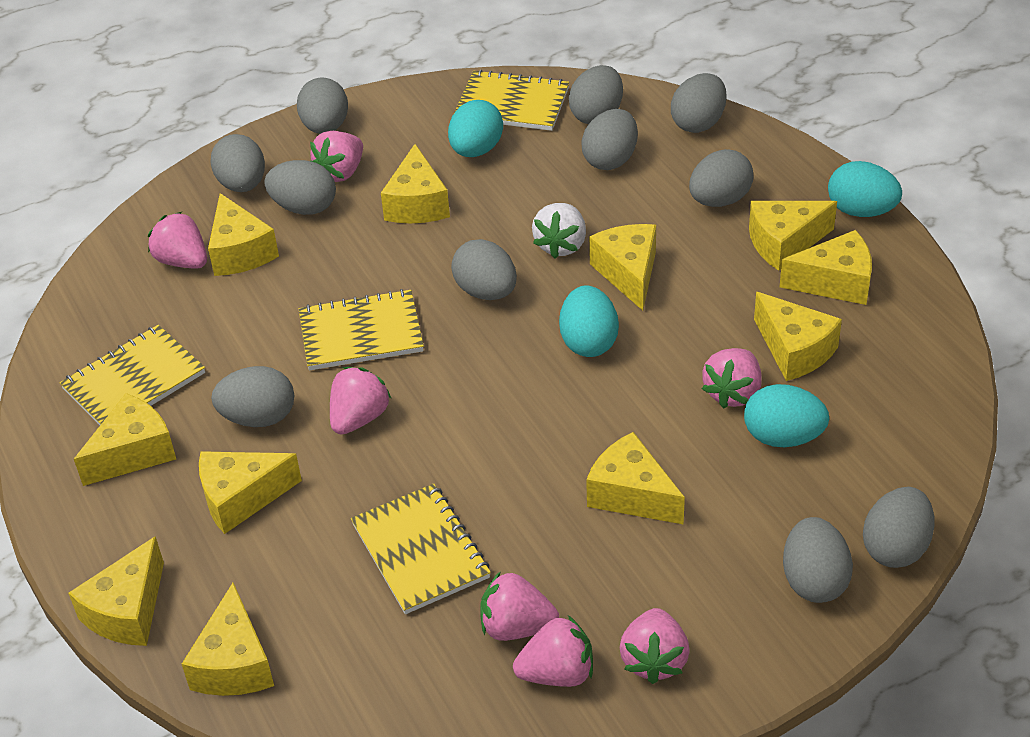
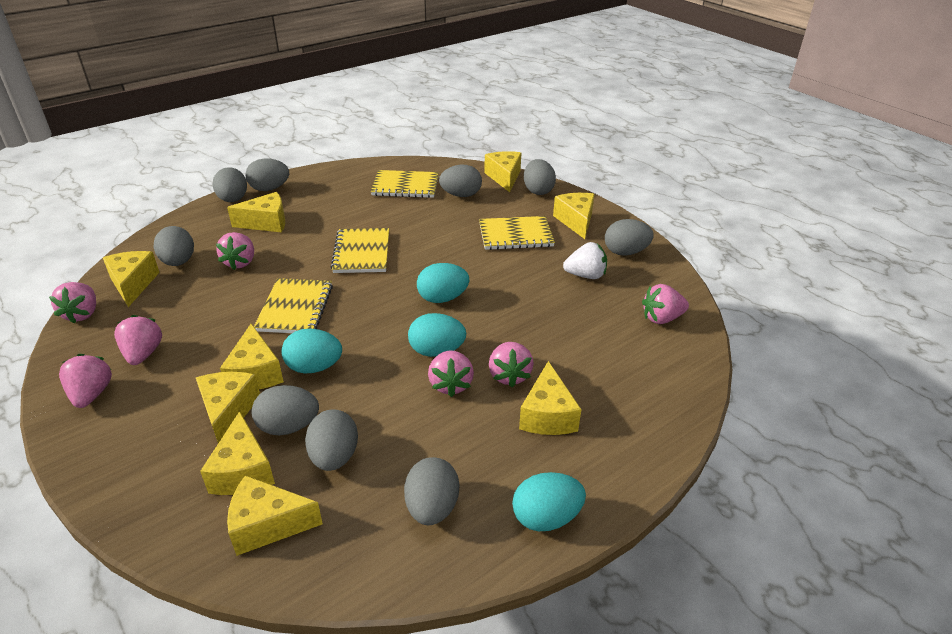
grey egg: [210,134,265,192] [211,366,294,427] [264,160,336,215] [297,78,348,134] [451,239,517,300] [569,65,623,124] [581,109,638,170] [671,73,727,133] [689,149,754,207] [783,517,853,603] [863,487,935,568] = 11 -> [154,226,194,266] [213,167,247,202] [245,158,289,191] [251,385,319,435] [305,409,358,471] [404,457,459,525] [439,165,482,197] [524,159,556,195] [605,219,654,256] = 9
yellow cheese: [68,536,164,646] [74,393,176,486] [182,583,274,696] [199,451,302,534] [208,193,279,276] [381,144,450,223] [586,432,685,525] [589,224,656,311] [749,201,837,271] [754,292,842,381] [780,230,872,305] = 11 -> [103,251,160,307] [196,372,260,443] [200,411,275,495] [220,324,284,389] [227,192,285,232] [227,475,323,556] [484,151,521,192] [519,361,581,435] [553,193,595,239] = 9

